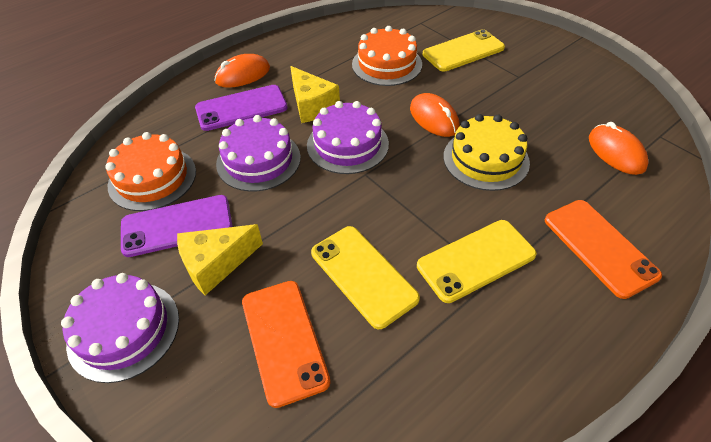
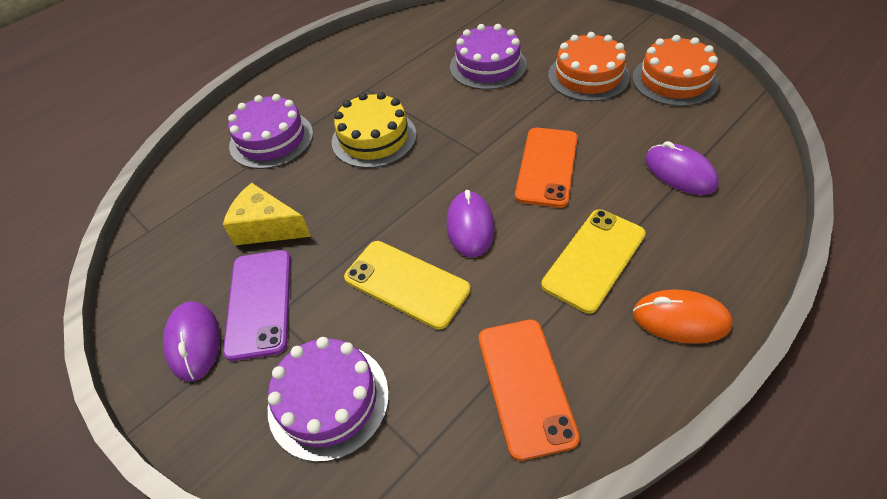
orange mouse: [214,54,270,88] [410,93,459,137] [589,122,649,175] = 3 -> [633,289,733,344] = 1
purple mouse: none = 0 -> [163,301,220,382] [447,190,495,257] [645,141,719,195] = 3
purple phone: [121,195,233,257] [195,85,288,131] = 2 -> [223,250,291,361] = 1
yellow cheese: [177,224,263,295] [290,66,340,123] = 2 -> [223,183,311,245] = 1
yellow phone: [311,226,420,329] [417,220,537,303] [423,29,505,72] = 3 -> [344,241,470,329] [541,209,646,313] = 2

